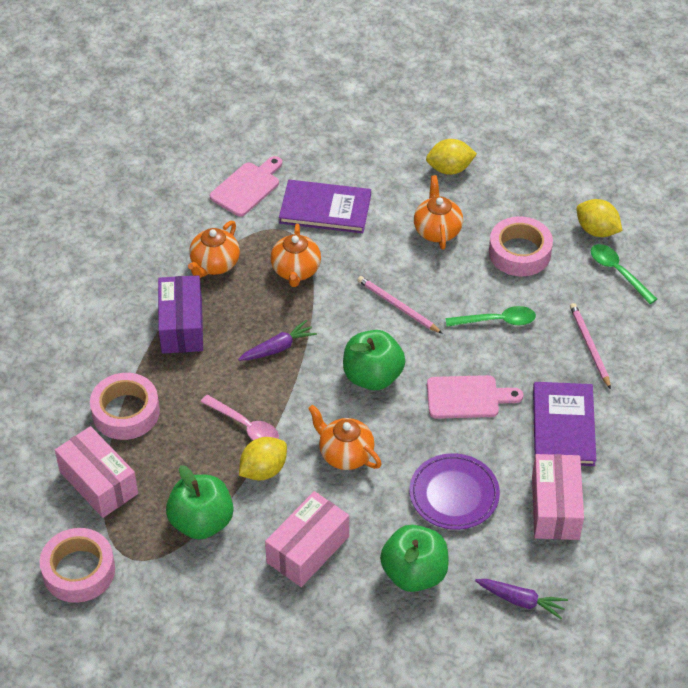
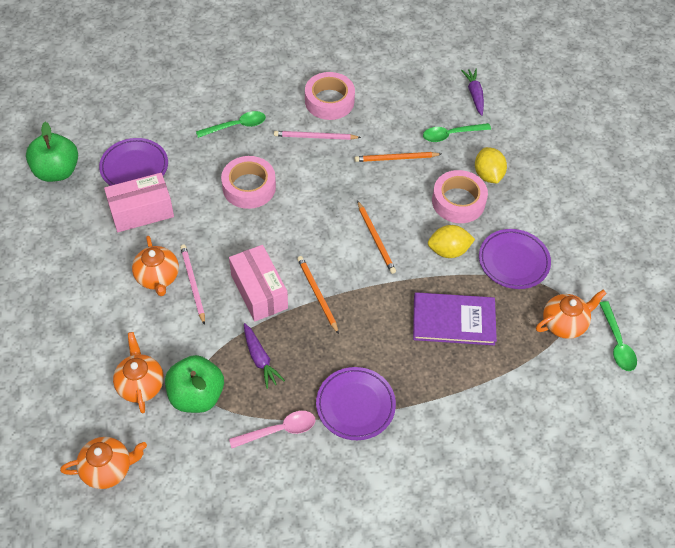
green apple: [166,465,233,540] [343,330,405,390] [380,525,449,592] = 3 -> [26,122,78,182] [165,355,224,413] = 2
green spoon: [446,306,536,327] [591,244,657,304] = 2 -> [196,111,266,138] [423,123,491,142] [599,301,637,371] = 3
orange pencil: none = 0 -> [297,256,339,334] [354,152,441,162] [357,201,396,274] = 3
pink box: [55,426,138,518] [265,491,349,587] [532,454,584,540] = 3 -> [104,173,174,232] [229,245,288,322] = 2
pink cutting board: [210,156,282,217] [427,375,523,419] = 2 -> none = 0
purple book: [279,180,371,233] [533,382,596,466] = 2 -> [413,292,497,345] = 1
purple box: [158,275,203,354] = 1 -> none = 0
purple plate: [409,453,500,530] = 1 -> [99,138,168,186] [316,367,396,440] [479,229,551,289] = 3
yellow lemon: [239,437,287,481] [426,139,477,175] [576,199,622,237] = 3 -> [428,225,475,258] [475,147,507,184] = 2

